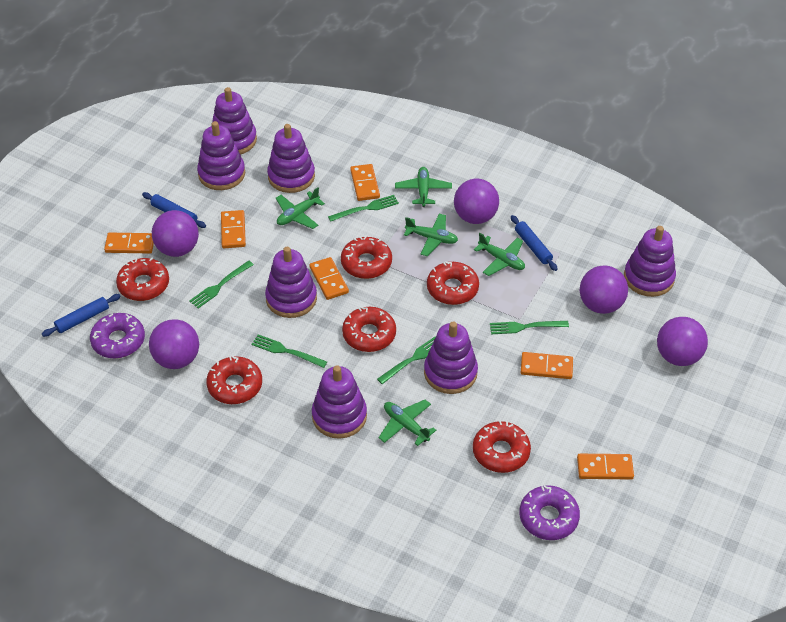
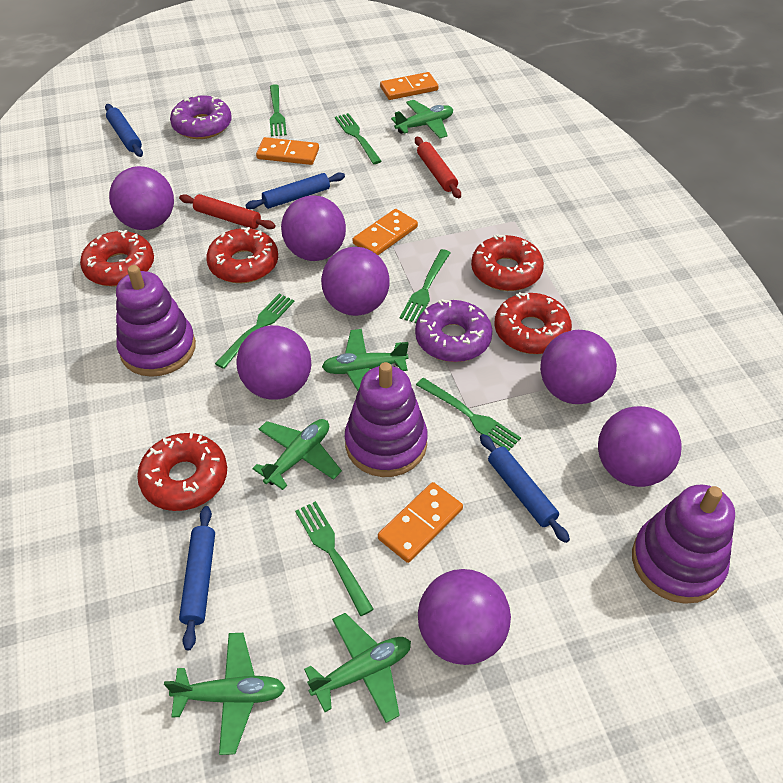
blue rolling pin: [42,294,121,337] [142,192,206,228] [511,215,558,271] = 3 -> [105,104,143,157] [179,506,215,651] [245,172,345,209] [480,434,570,543] = 4
green fork: [189,261,254,308] [251,334,327,368] [328,195,399,222] [377,337,435,384] [490,321,569,334] = 5 -> [215,294,294,369] [270,84,287,136] [295,501,374,616] [335,113,382,164] [400,249,451,323] [416,378,521,451] = 6
orange domino: [104,233,154,253] [221,210,246,248] [309,257,349,300] [350,164,380,201] [521,352,573,379] [577,454,634,479] = 6 -> [256,137,319,165] [353,209,418,255] [378,482,463,563] [380,72,438,100] = 4
purple ball: [149,319,199,369] [152,210,199,257] [454,179,499,224] [580,266,628,314] [657,317,708,366] = 5 -> [109,166,174,230] [236,325,311,400] [281,196,346,261] [321,247,390,316] [418,569,511,665] [540,330,617,404] [598,406,682,487] = 7
purple stacking toy: [197,121,245,190] [211,87,257,155] [265,247,317,318] [267,124,315,193] [312,365,367,439] [424,322,478,394] [624,226,676,297] = 7 -> [116,265,196,377] [345,362,428,477] [632,485,735,604] = 3
red donut: [116,258,169,301] [206,356,262,404] [341,236,392,279] [342,307,396,352] [427,261,479,305] [473,421,531,473] = 6 -> [80,230,154,287] [137,432,227,511] [206,227,278,283] [471,234,544,291] [495,292,572,354] = 5
red rolling pin: none = 0 -> [179,194,276,229] [415,137,461,198] = 2

